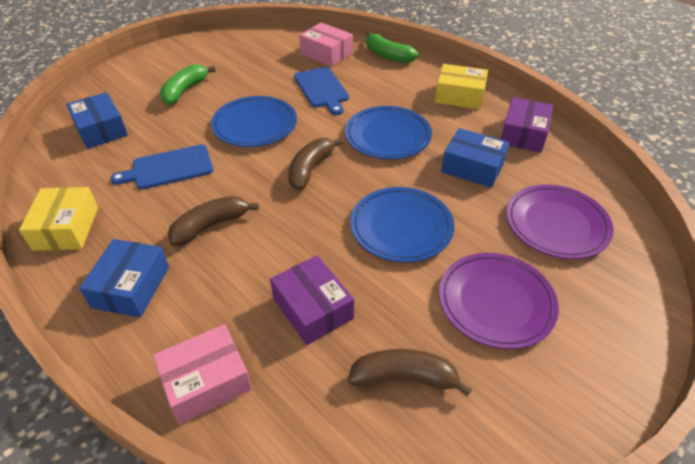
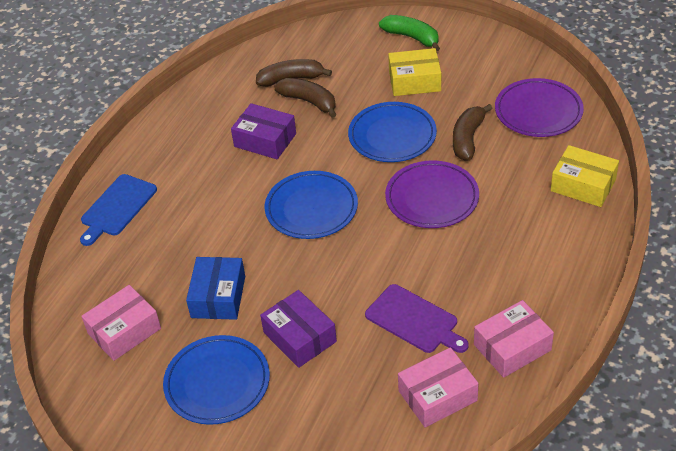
blue box: [66,92,128,149] [79,239,169,317] [441,128,509,188] = 3 -> [186,257,245,320] = 1
blue cutting board: [110,144,213,189] [294,67,349,115] = 2 -> [80,174,157,246] = 1
green banana: [160,64,216,105] [366,31,418,63] = 2 -> [379,15,440,51] = 1
pink box: [153,324,252,424] [299,23,353,67] = 2 -> [81,285,161,361] [398,347,479,427] [474,300,554,378] = 3
purple cutting board: none = 0 -> [365,284,469,353] = 1

